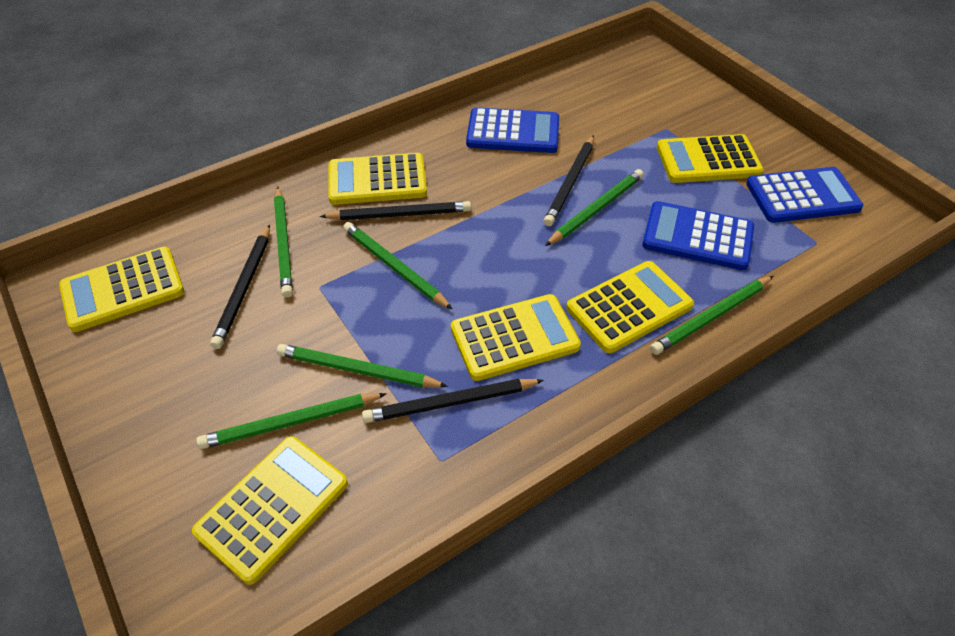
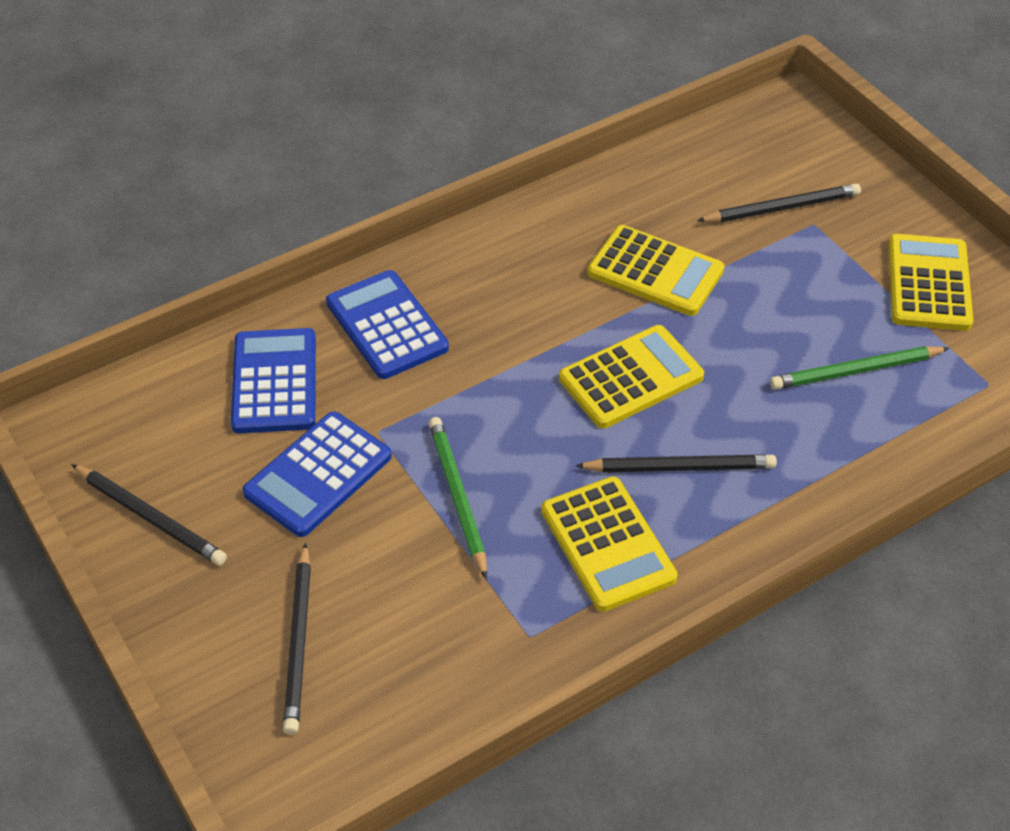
green pencil: [196,393,387,449] [274,187,293,297] [276,344,448,388] [343,222,453,310] [545,169,644,246] [650,276,773,355] = 6 -> [429,417,487,579] [770,346,949,390] = 2
yellow calculator: [59,247,184,332] [192,436,348,585] [328,153,427,205] [451,294,581,381] [566,261,694,353] [657,134,764,183] = 6 -> [541,476,678,612] [559,325,704,429] [588,225,724,316] [888,234,973,331] = 4

